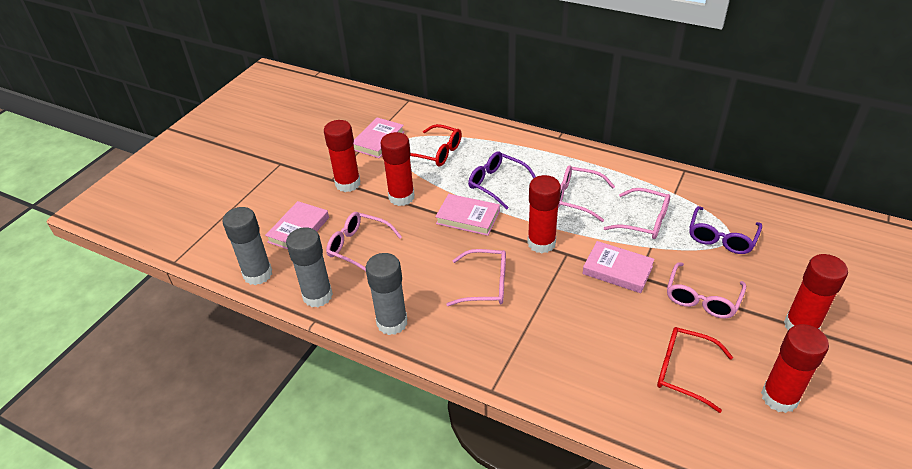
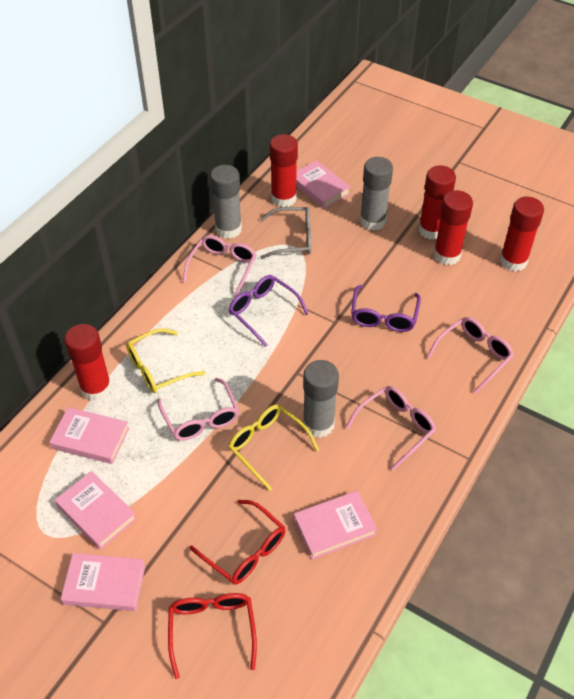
grey glasses: none = 0 -> [260,207,311,259] = 1
pink book: [265,201,329,249] [353,117,404,158] [435,194,500,236] [582,241,655,293] = 4 -> [49,407,129,464] [55,471,137,550] [61,553,146,611] [294,490,377,559] [296,160,351,209] = 5
pink glasses: [326,212,402,271] [446,249,506,306] [558,165,615,222] [604,188,670,239] [667,262,746,318] = 5 -> [157,378,239,441] [183,235,256,297] [346,386,436,470] [427,317,514,393] = 4
yellow glasses: none = 0 -> [126,328,205,393] [229,404,319,491] = 2

